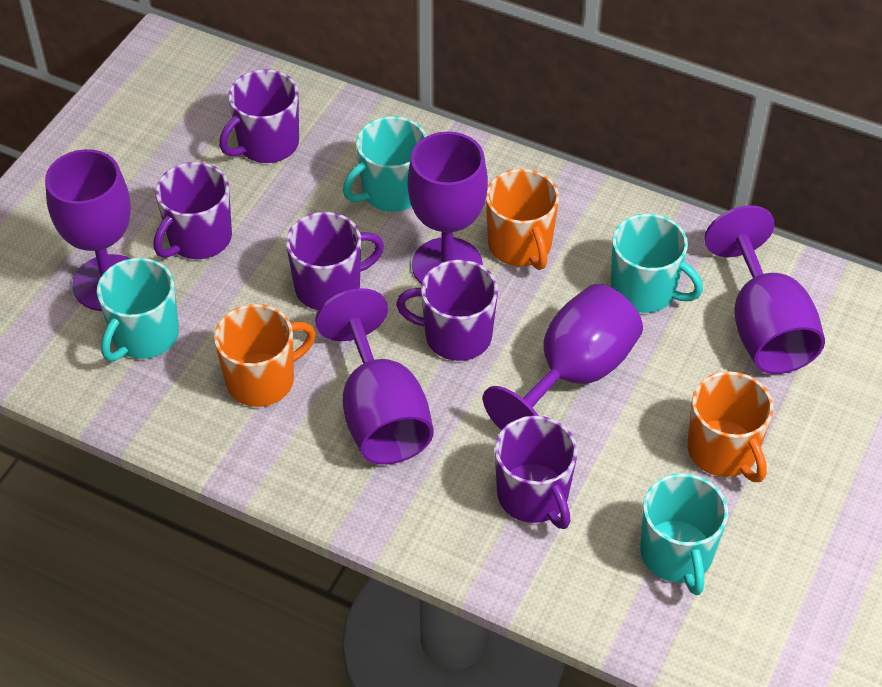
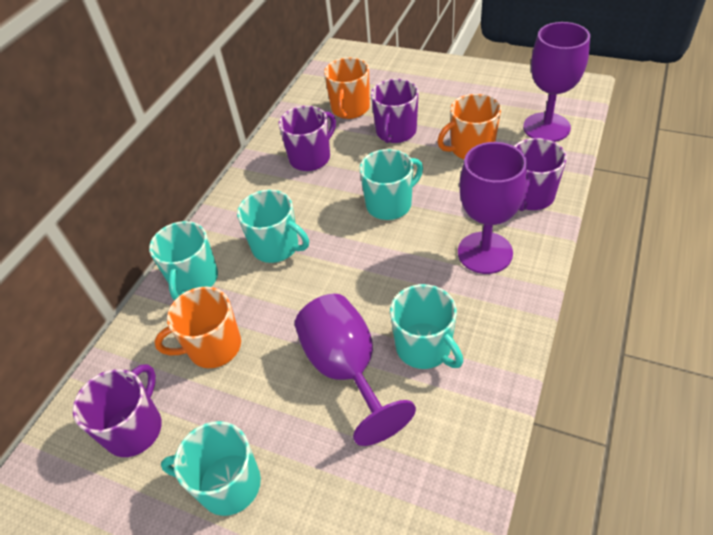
purple goblet: [45,149,131,311] [315,288,434,465] [407,132,488,284] [483,284,643,431] [704,206,825,374] = 5 -> [295,294,416,446] [458,142,527,274] [523,22,590,142] = 3
purple mug: [154,162,232,259] [219,69,299,163] [286,212,384,310] [396,260,498,361] [495,416,577,529] = 5 -> [72,364,162,457] [278,106,336,171] [371,79,419,143] [514,138,567,211] = 4
turquoise mug: [97,258,179,362] [343,116,427,212] [611,214,703,313] [640,473,728,595] = 4 -> [149,221,218,300] [161,421,261,516] [237,190,309,263] [359,149,423,220] [390,284,463,369] = 5

